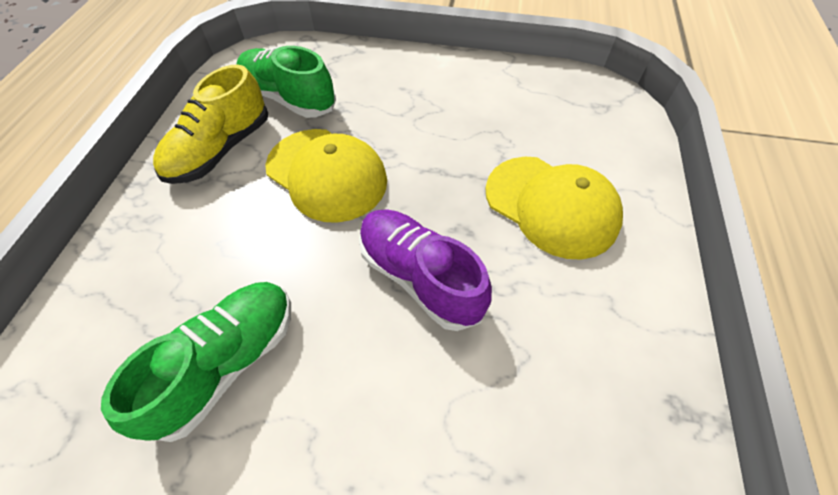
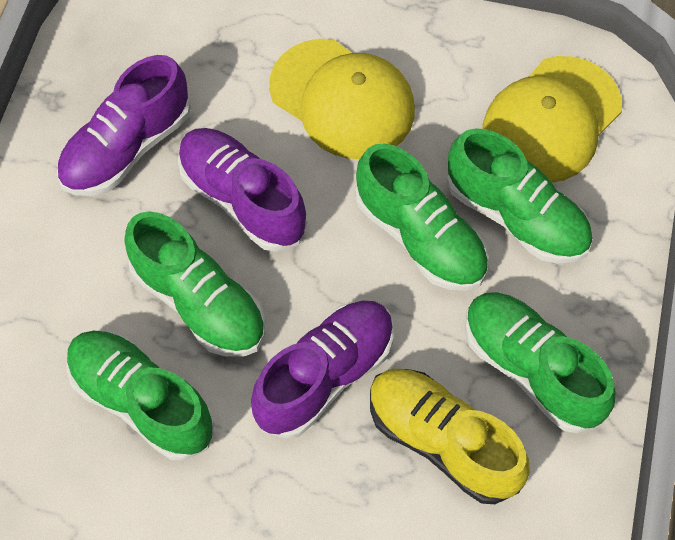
green shoe: [101,282,291,442] [236,46,336,118] = 2 -> [66,331,214,461] [124,212,265,357] [355,143,489,291] [447,128,592,264] [465,292,616,433] = 5
purple shoe: [359,210,492,331] = 1 -> [56,55,191,196] [178,128,307,252] [251,301,394,439] = 3

